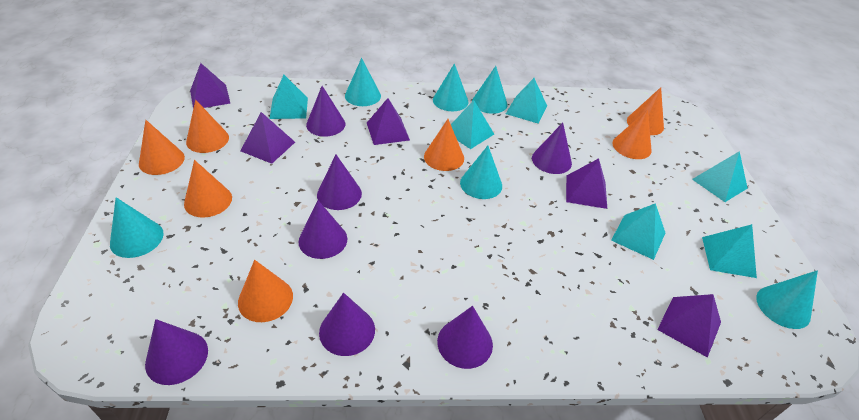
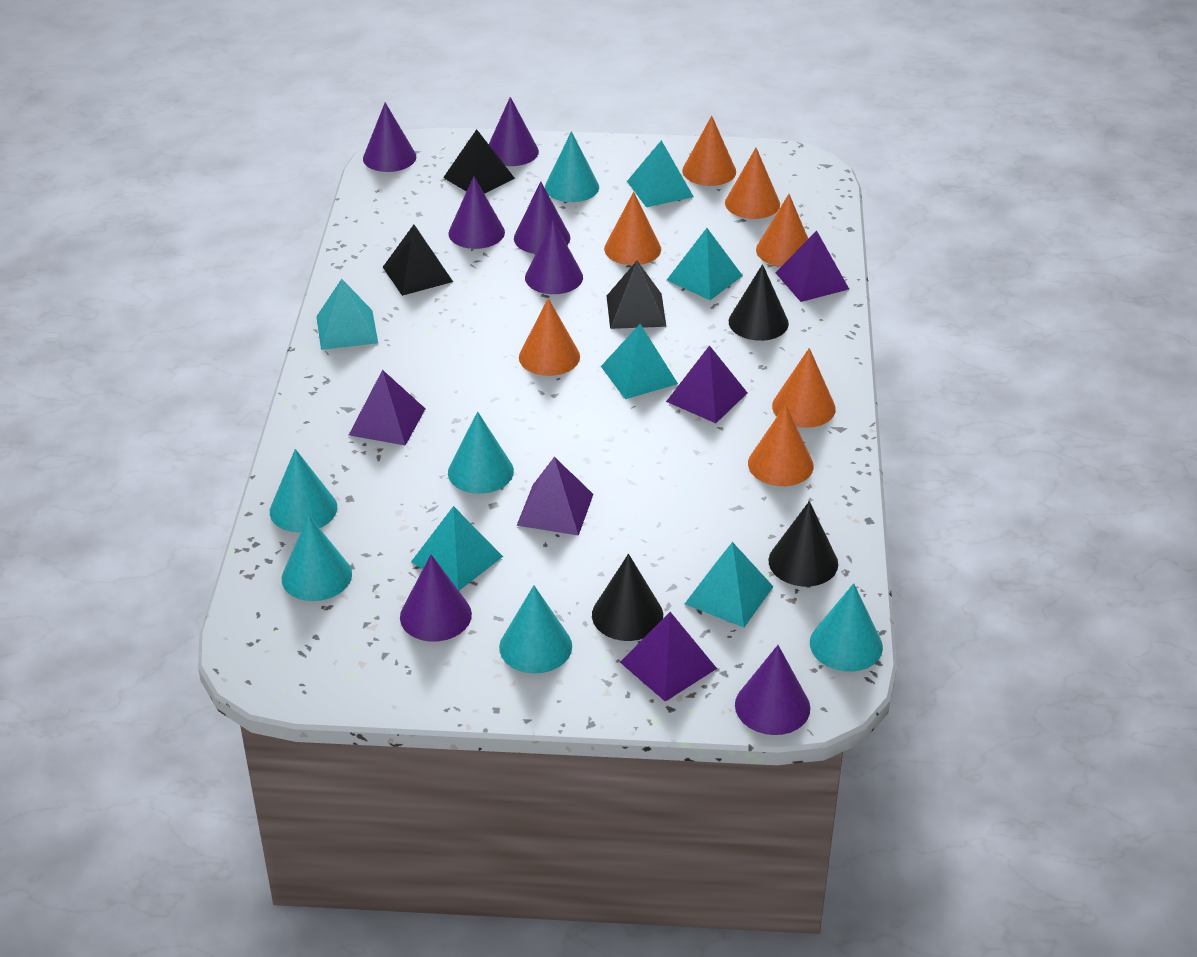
black cone: none = 0 -> [592,554,663,641] [729,264,789,341] [768,501,838,587] = 3
black pyramid: none = 0 -> [383,225,453,296] [443,129,515,194] [607,261,667,329] = 3

